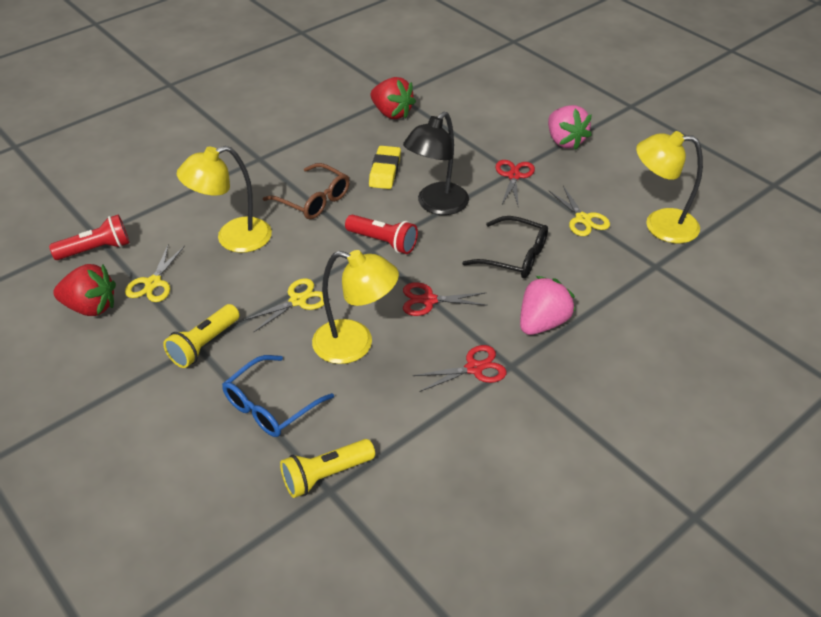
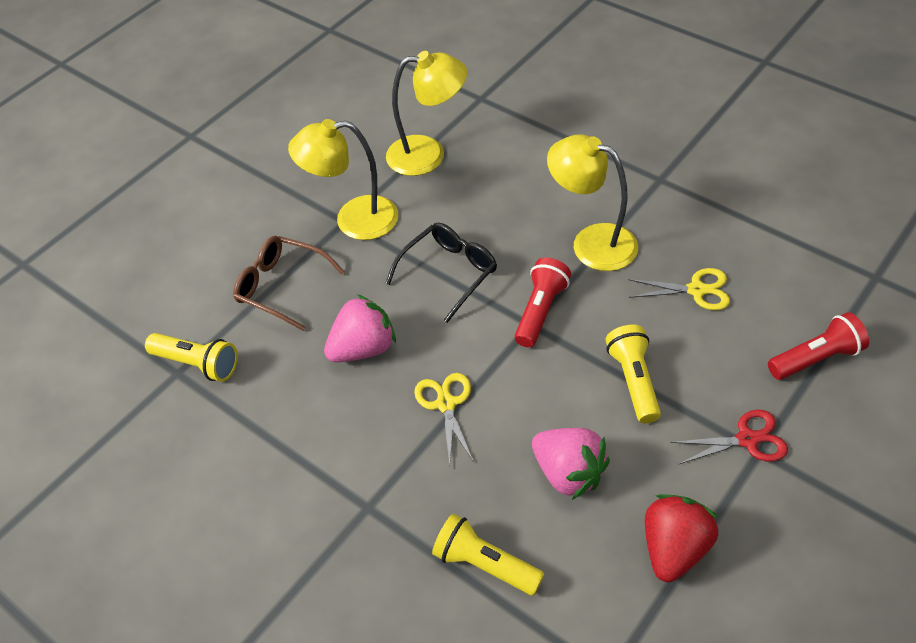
black lamp: [403,112,469,215] = 1 -> none = 0
blue glasses: [222,355,334,437] = 1 -> none = 0
red scissors: [403,282,488,316] [412,345,507,392] [495,160,535,205] = 3 -> [671,410,788,465] = 1
red strawberry: [53,264,116,316] [371,77,416,119] = 2 -> [645,494,719,582] = 1
yellow eraser: [369,146,401,189] = 1 -> none = 0
yellow flashlight: [163,304,240,368] [280,439,375,498] = 2 -> [145,333,238,382] [432,513,544,595] [606,325,661,423] = 3
yellow scissors: [125,244,185,302] [243,278,324,332] [549,186,610,236] = 3 -> [414,373,473,466] [628,268,730,310] = 2

